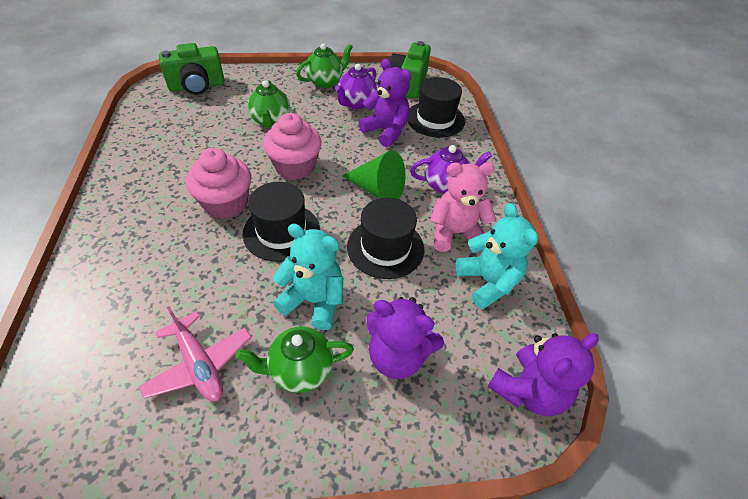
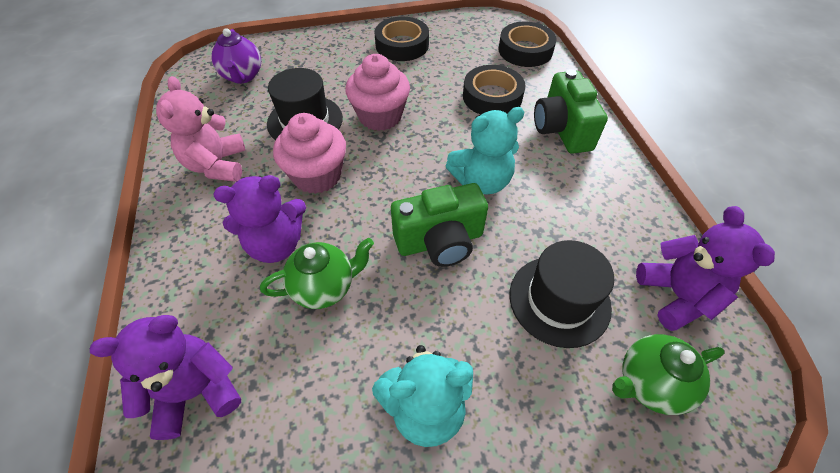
black hat: [242,182,320,262] [347,198,424,279] [407,77,465,138] = 3 -> [267,68,343,140] [509,240,614,348] = 2
black tape: none = 0 -> [374,17,429,61] [463,65,526,114] [498,22,557,67] = 3
green cone: [342,150,406,199] = 1 -> none = 0
green teapot: [236,326,354,393] [248,80,290,128] [296,43,353,88] = 3 -> [260,238,374,309] [612,334,725,415] = 2
pink plane: [138,306,252,401] = 1 -> none = 0
purple teapot: [335,64,377,109] [410,145,492,194] = 2 -> [211,28,261,84] = 1

